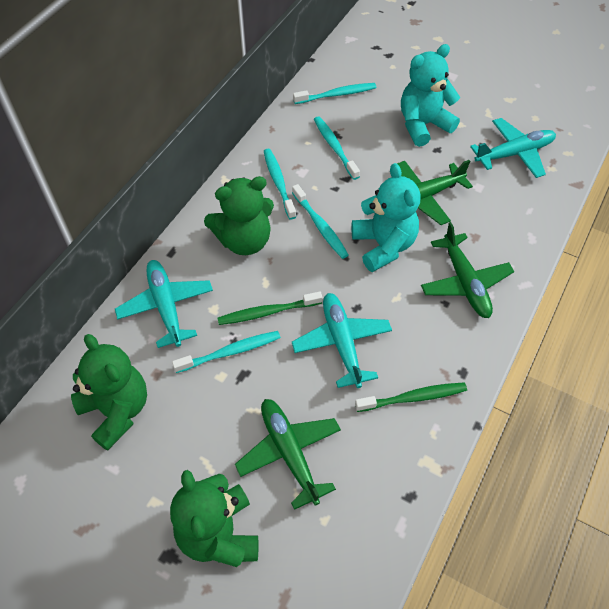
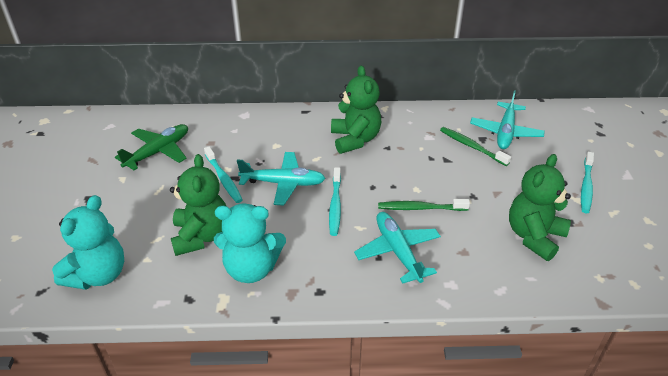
green plane: [235,399,341,510] [397,160,473,225] [421,222,514,318] = 3 -> [115,124,188,170] = 1
turquoise toothbrush: [172,331,281,373] [264,149,296,219] [292,184,349,259] [293,83,376,104] [314,116,360,180] = 5 -> [204,146,242,203] [329,167,341,236] [581,152,594,213] = 3

